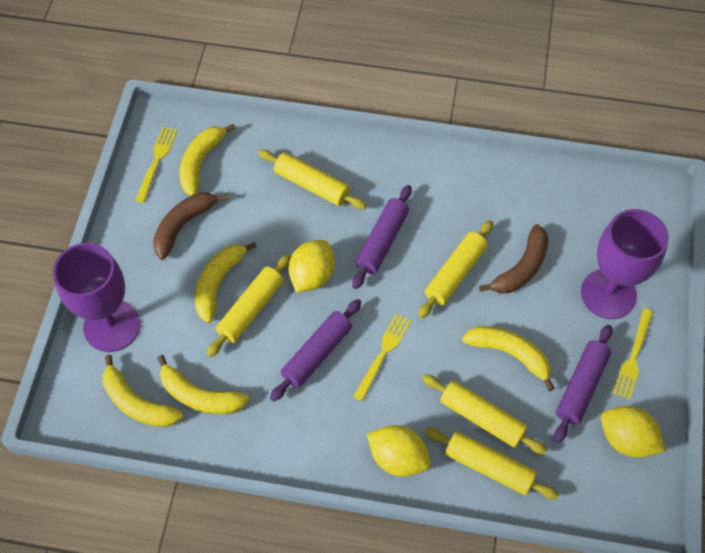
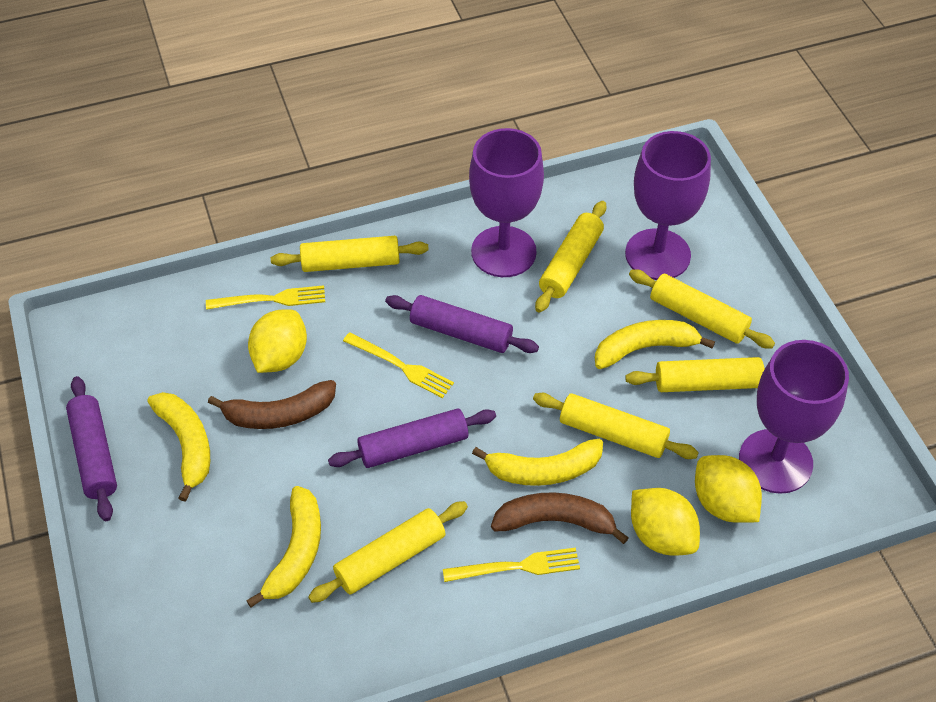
purple goblet: [53,243,140,352] [581,209,669,319] = 2 -> [469,128,544,277] [625,131,711,280] [739,340,849,494] = 3
yellow banana: [102,355,183,427] [157,355,249,414] [179,124,236,196] [195,242,257,323] [462,326,555,391] = 5 -> [148,392,210,502] [246,486,321,608] [472,439,603,486] [595,320,715,369] = 4
yellow rolling pin: [207,254,291,357] [258,150,367,209] [418,220,493,319] [422,375,547,455] [424,428,559,500] = 5 -> [271,236,429,272] [308,501,468,603] [533,393,699,459] [535,201,606,313] [625,357,765,392] [629,270,775,349] = 6

